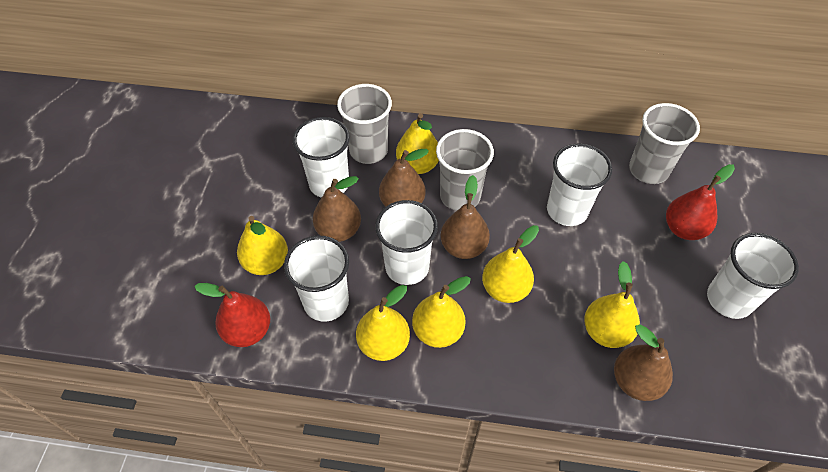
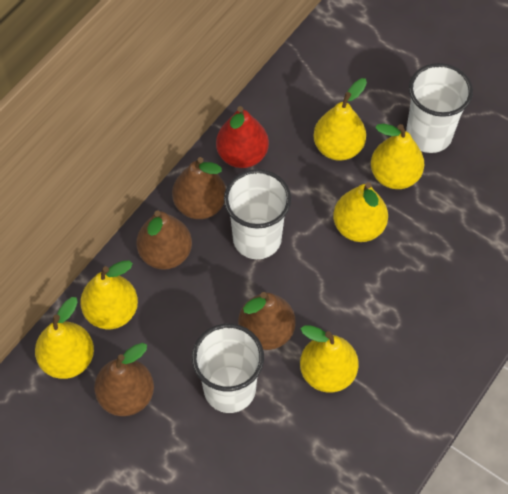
grey cup: [337,84,392,164] [436,129,494,211] [629,103,700,184] = 3 -> none = 0
red pear: [194,283,270,347] [666,164,735,240] = 2 -> [216,106,269,168] = 1
white cup: [284,235,349,322] [293,117,350,198] [375,200,438,285] [547,143,612,226] [707,233,799,319] = 5 -> [192,324,264,413] [224,169,291,259] [406,63,473,153] = 3

